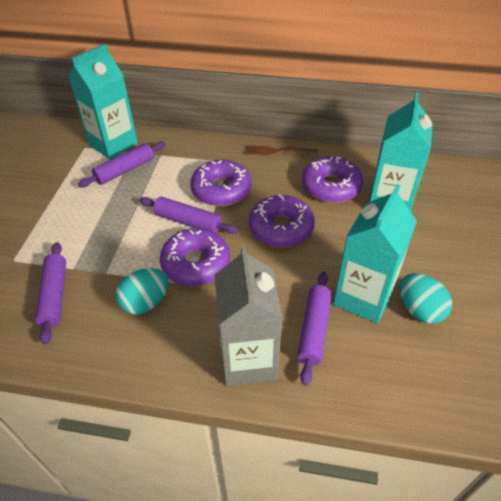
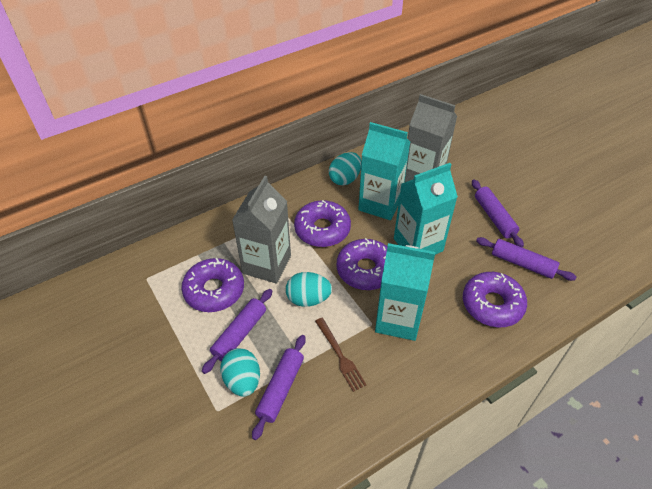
grey carton: [215,245,282,386] = 1 -> [232,176,291,284] [404,94,457,182] = 2
turquoise egg: [116,268,169,315] [400,273,452,324] = 2 -> [220,348,260,397] [286,272,332,307] [329,152,361,186] = 3

